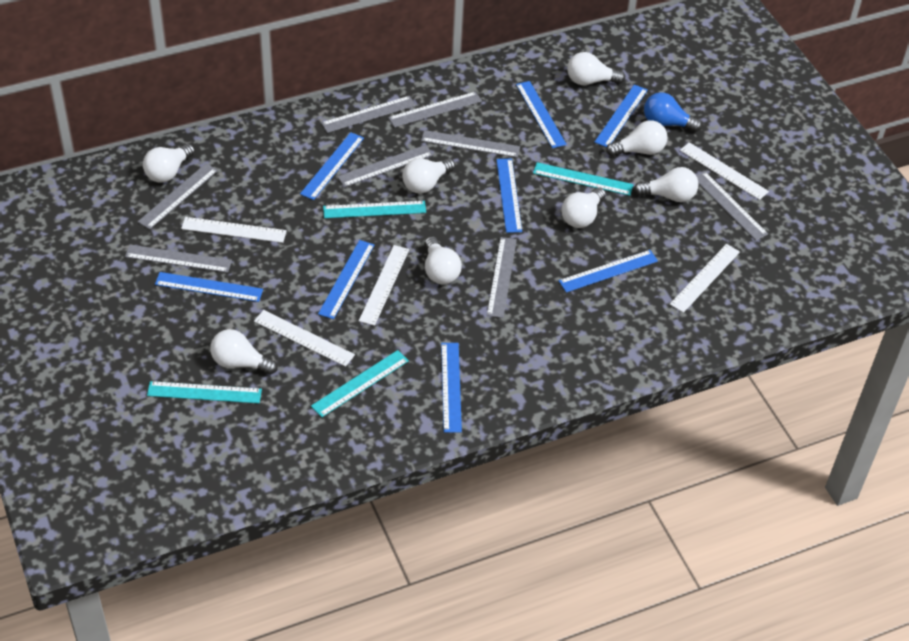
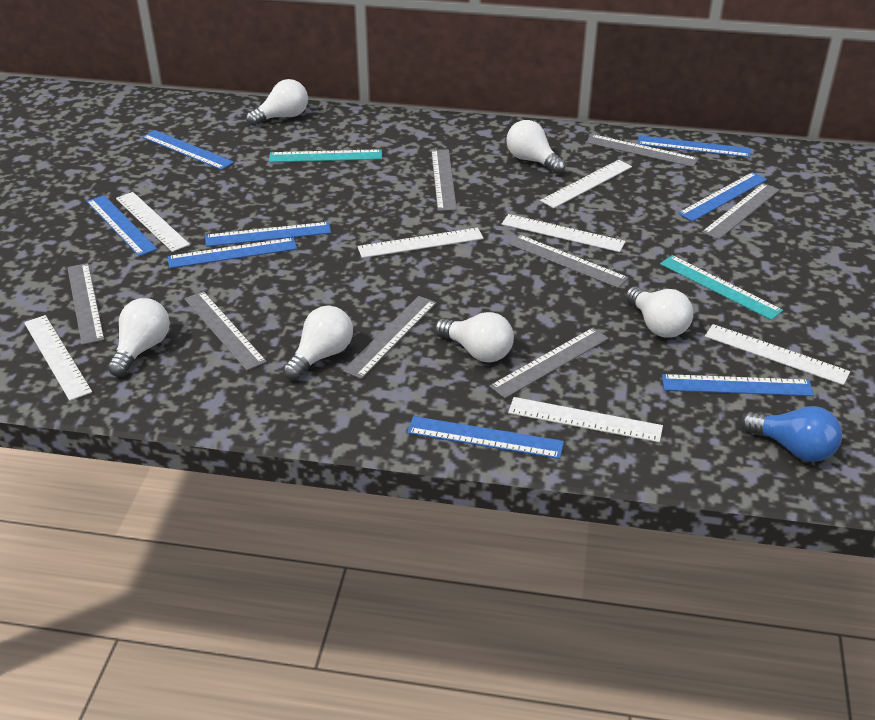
turquoise ruler: [147,381,262,403] [311,350,409,417] [323,201,426,218] [533,162,633,196] = 4 -> [269,149,382,162] [660,255,783,320] = 2
white light bulb: [143,143,195,183] [210,329,278,375] [402,158,455,194] [424,236,462,284] [561,187,606,228] [567,52,625,85] [606,120,668,156] [634,167,698,202] = 8 -> [108,298,170,377] [246,79,308,126] [283,306,353,380] [435,312,514,362] [507,120,566,174] [625,287,693,338] = 6
white ruler: [181,217,287,243] [254,310,355,367] [359,245,409,326] [670,244,740,313] [680,142,769,200] = 5 -> [24,315,92,401] [116,192,190,252] [357,228,484,258] [502,214,626,252] [508,397,663,442] [540,160,632,208] [705,324,850,385] = 7

